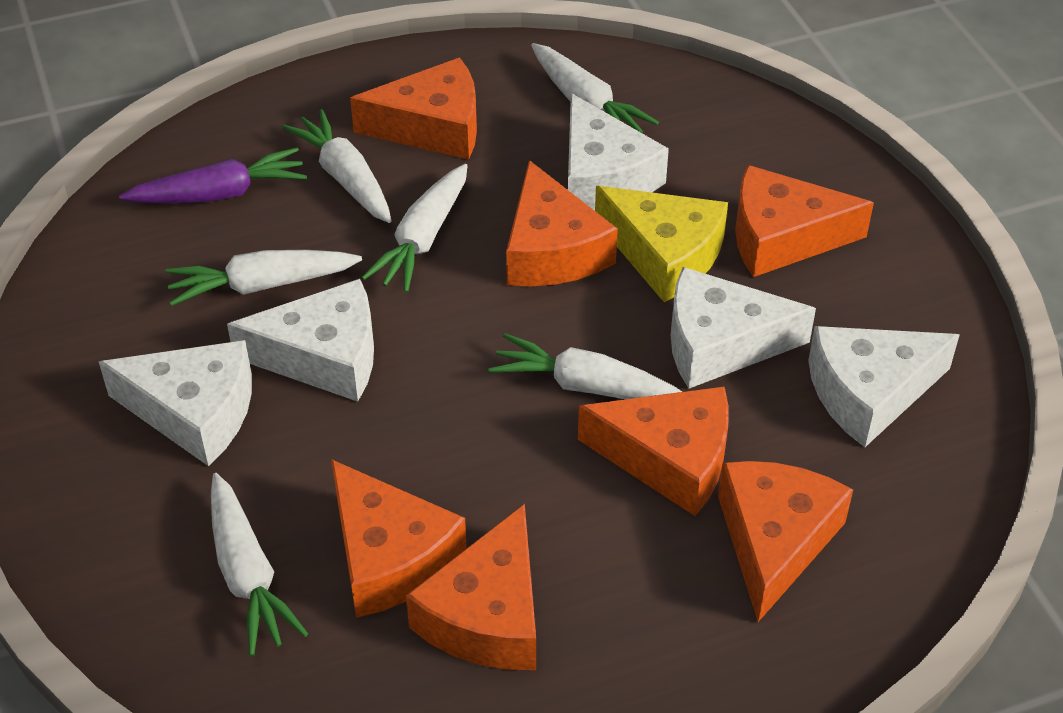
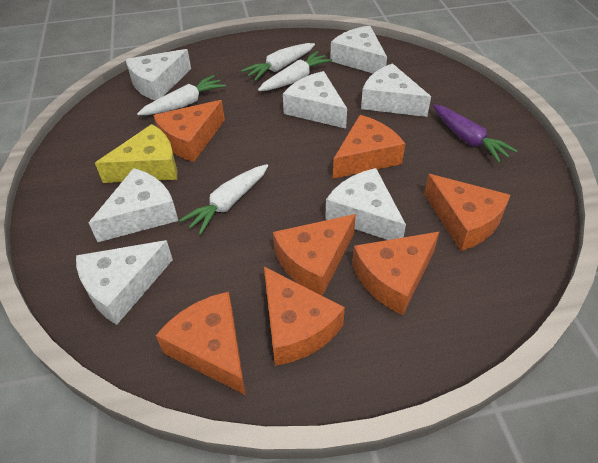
white carrot: [165,250,362,306] [211,473,308,656] [282,109,392,223] [362,164,468,293] [488,333,682,399] [531,43,659,133] = 6 -> [137,75,226,115] [179,164,268,235] [241,43,315,81] [258,51,333,91] = 4
white cheese: [99,340,252,466] [227,279,374,402] [568,93,669,211] [671,267,816,389] [808,326,960,447] = 5 -> [76,240,173,325] [89,168,178,242] [125,49,191,100] [283,71,347,129] [325,168,406,240] [330,26,387,73] [361,63,431,117] = 7

